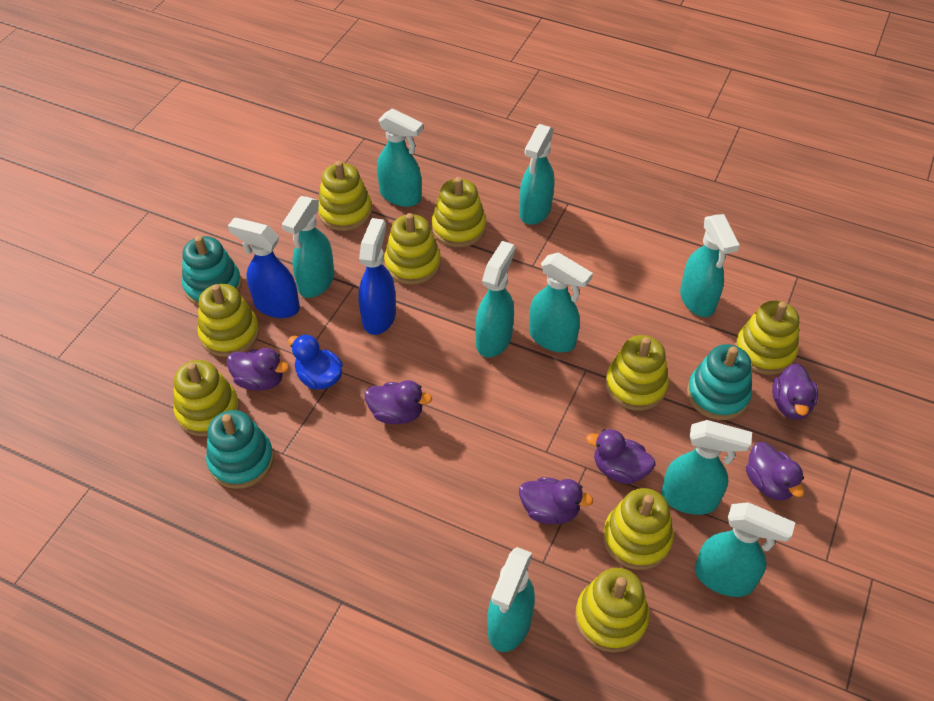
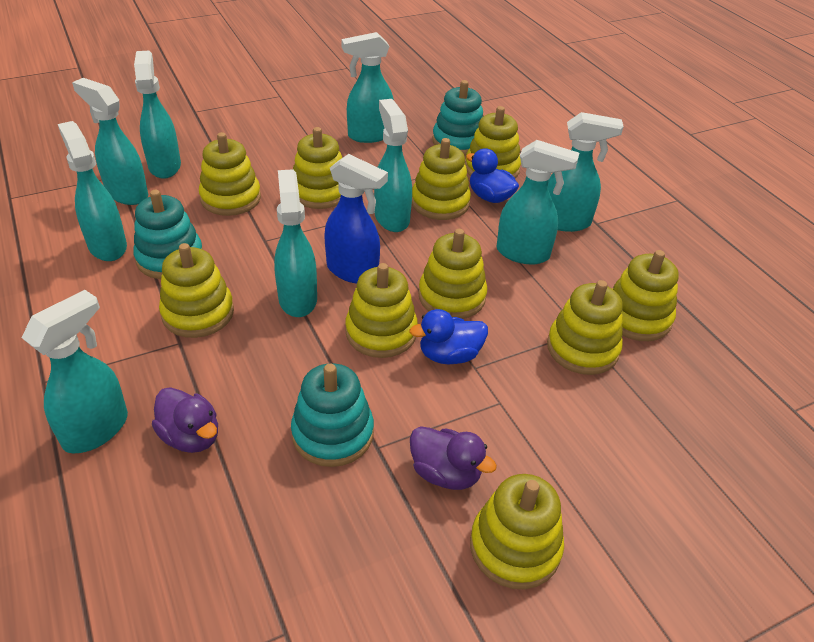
blue duck: [288,334,343,390] = 1 -> [409,309,488,364] [466,148,519,203] = 2
blue spray bottle: [228,217,300,318] [358,218,396,335] = 2 -> [324,154,388,284] = 1
purple duck: [227,348,289,391] [365,380,432,424] [519,477,593,524] [586,429,655,484] [746,442,804,501] [772,363,818,420] = 6 -> [152,387,218,453] [410,426,497,490] = 2
yellow stacking toy: [174,360,240,437] [198,284,259,357] [318,161,372,231] [384,213,441,285] [432,177,486,247] [575,568,649,653] [603,488,674,570] [606,335,669,411] [735,301,799,375] = 9 -> [159,243,234,338] [199,132,261,216] [293,127,342,209] [345,263,418,358] [412,138,471,220] [418,229,487,319] [465,106,521,179] [470,474,564,589] [547,280,623,375] [612,250,679,341] = 10

